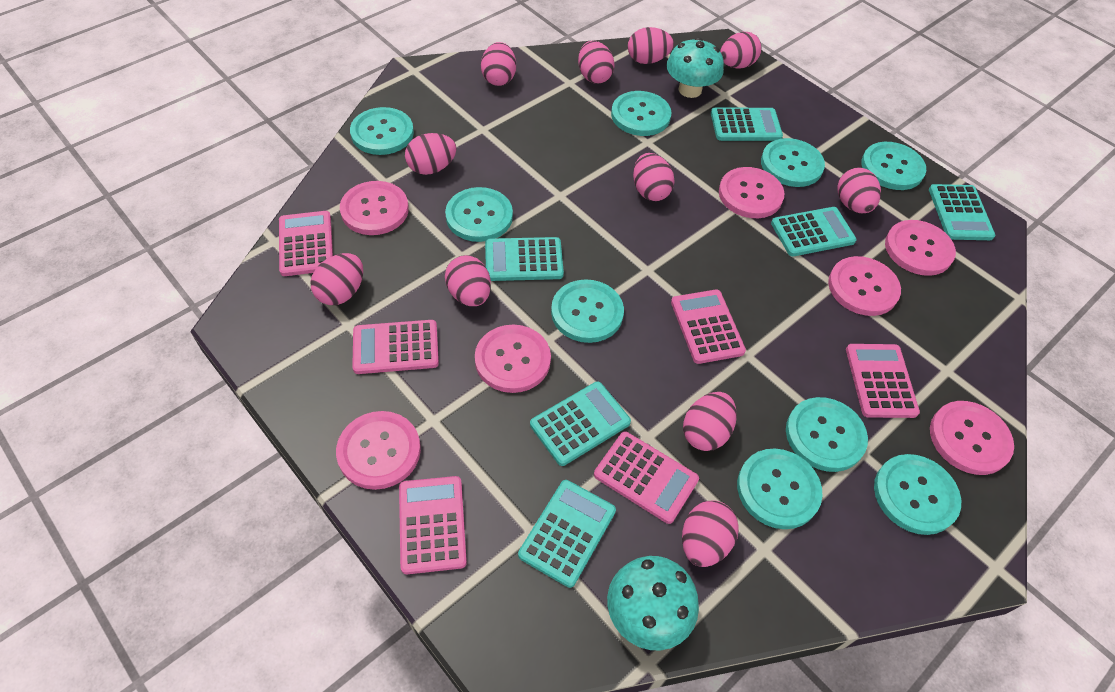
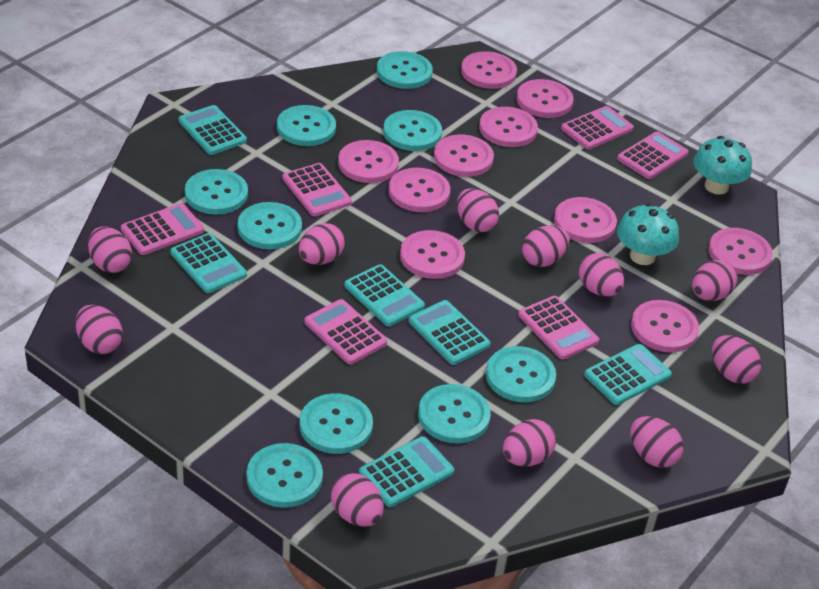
pink button: [336,411,421,490] [340,181,409,235] [475,324,551,393] [719,167,784,218] [828,256,901,316] [885,220,956,276] [930,401,1014,475] = 7 -> [338,140,399,183] [389,168,450,212] [400,230,465,279] [434,134,494,177] [461,51,517,89] [479,107,538,147] [516,79,573,118] [554,197,617,243] [631,300,699,352] [708,228,773,275] = 10

